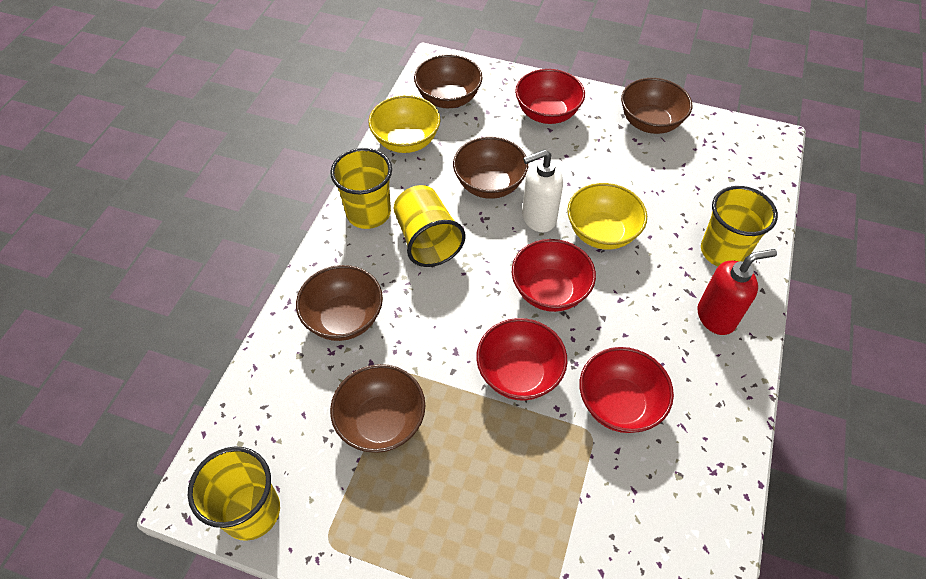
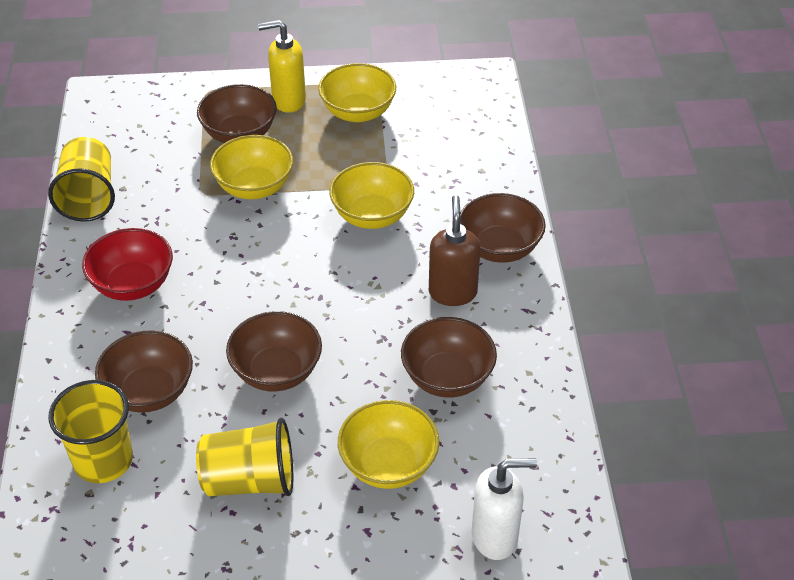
brown soap dispenser: none = 0 -> [429,195,481,306] = 1
red bowl: [476,318,567,401] [512,239,596,312] [515,69,585,124] [579,347,674,433] = 4 -> [82,228,173,301] = 1
red soap dispenser: [698,249,777,335] = 1 -> none = 0
yellow bowl: [369,95,440,153] [567,183,647,250] = 2 -> [210,135,293,199] [318,63,396,122] [329,162,414,229] [338,400,439,489] = 4
yellow cup: [188,446,280,541] [330,148,392,229] [394,185,466,267] [701,186,778,266] = 4 -> [48,137,115,222] [49,380,133,483] [196,418,293,496] = 3
yellow soap dispenser: none = 0 -> [258,20,306,113] = 1

